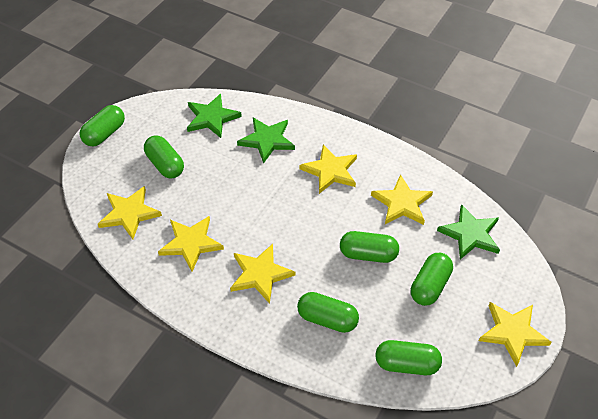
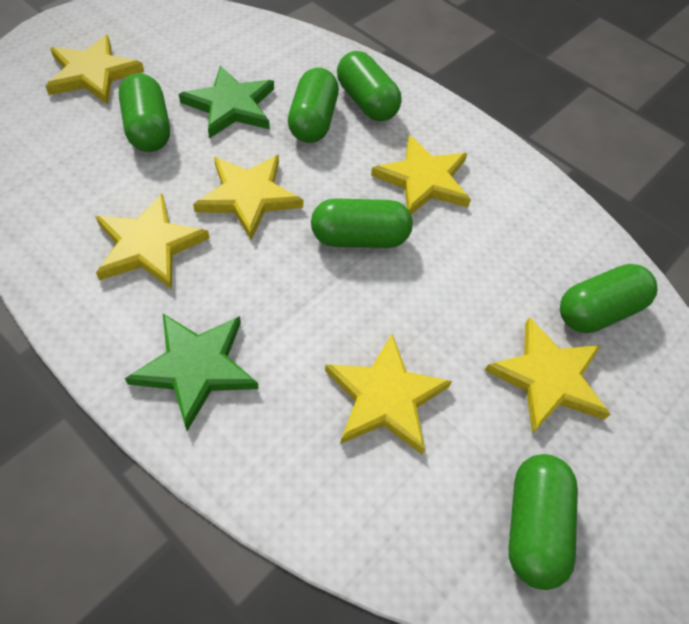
green star: [187,94,242,138] [237,118,295,164] [437,204,500,260] = 3 -> [125,314,259,431] [179,66,274,139] = 2

